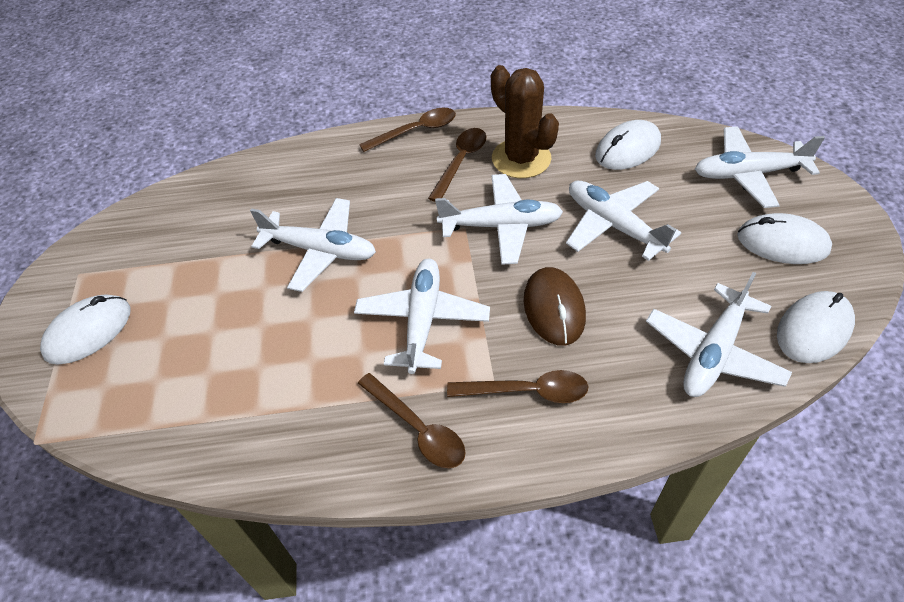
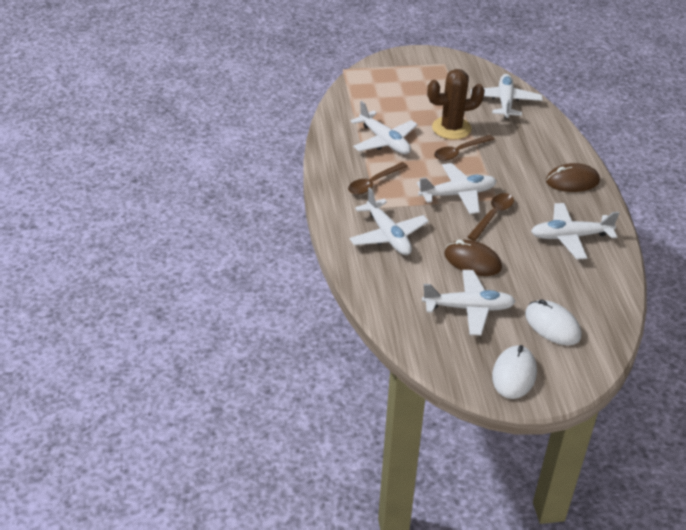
brown mouse: [523,267,586,346] = 1 -> [444,240,502,276] [546,163,600,192] = 2
brown spoon: [358,373,466,468] [359,108,456,152] [428,128,486,202] [447,370,589,403] = 4 -> [348,162,408,195] [434,135,495,161] [468,193,514,241] = 3
white mouse: [40,294,131,364] [595,120,661,170] [737,213,832,264] [777,291,855,363] = 4 -> [492,345,537,399] [525,299,581,345] = 2

